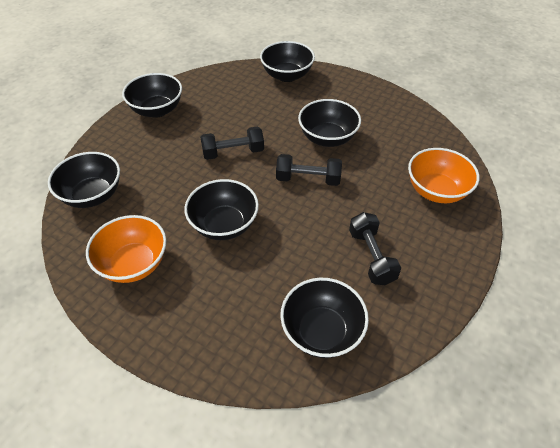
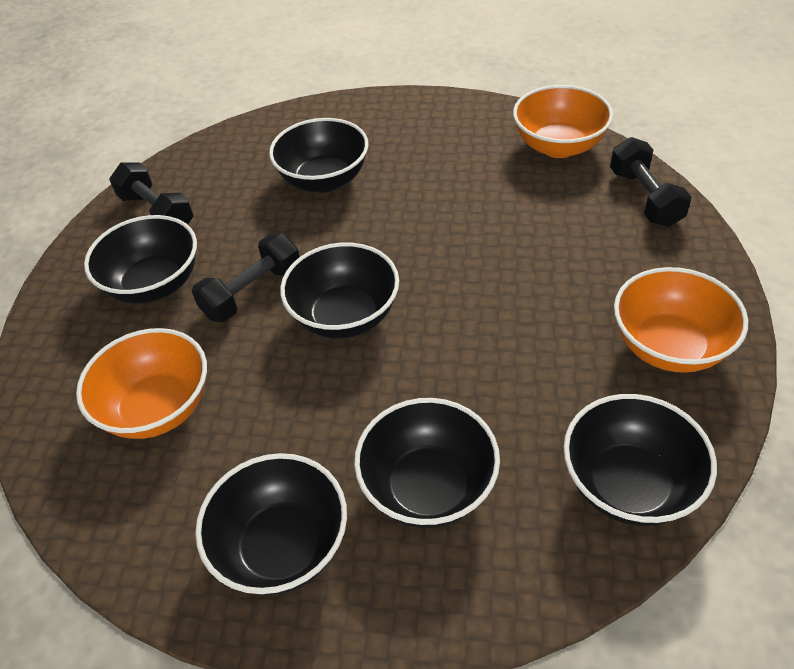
orange bowl: [86,215,166,283] [408,148,479,203] = 2 -> [76,328,207,439] [513,85,613,158] [614,267,748,373] = 3

